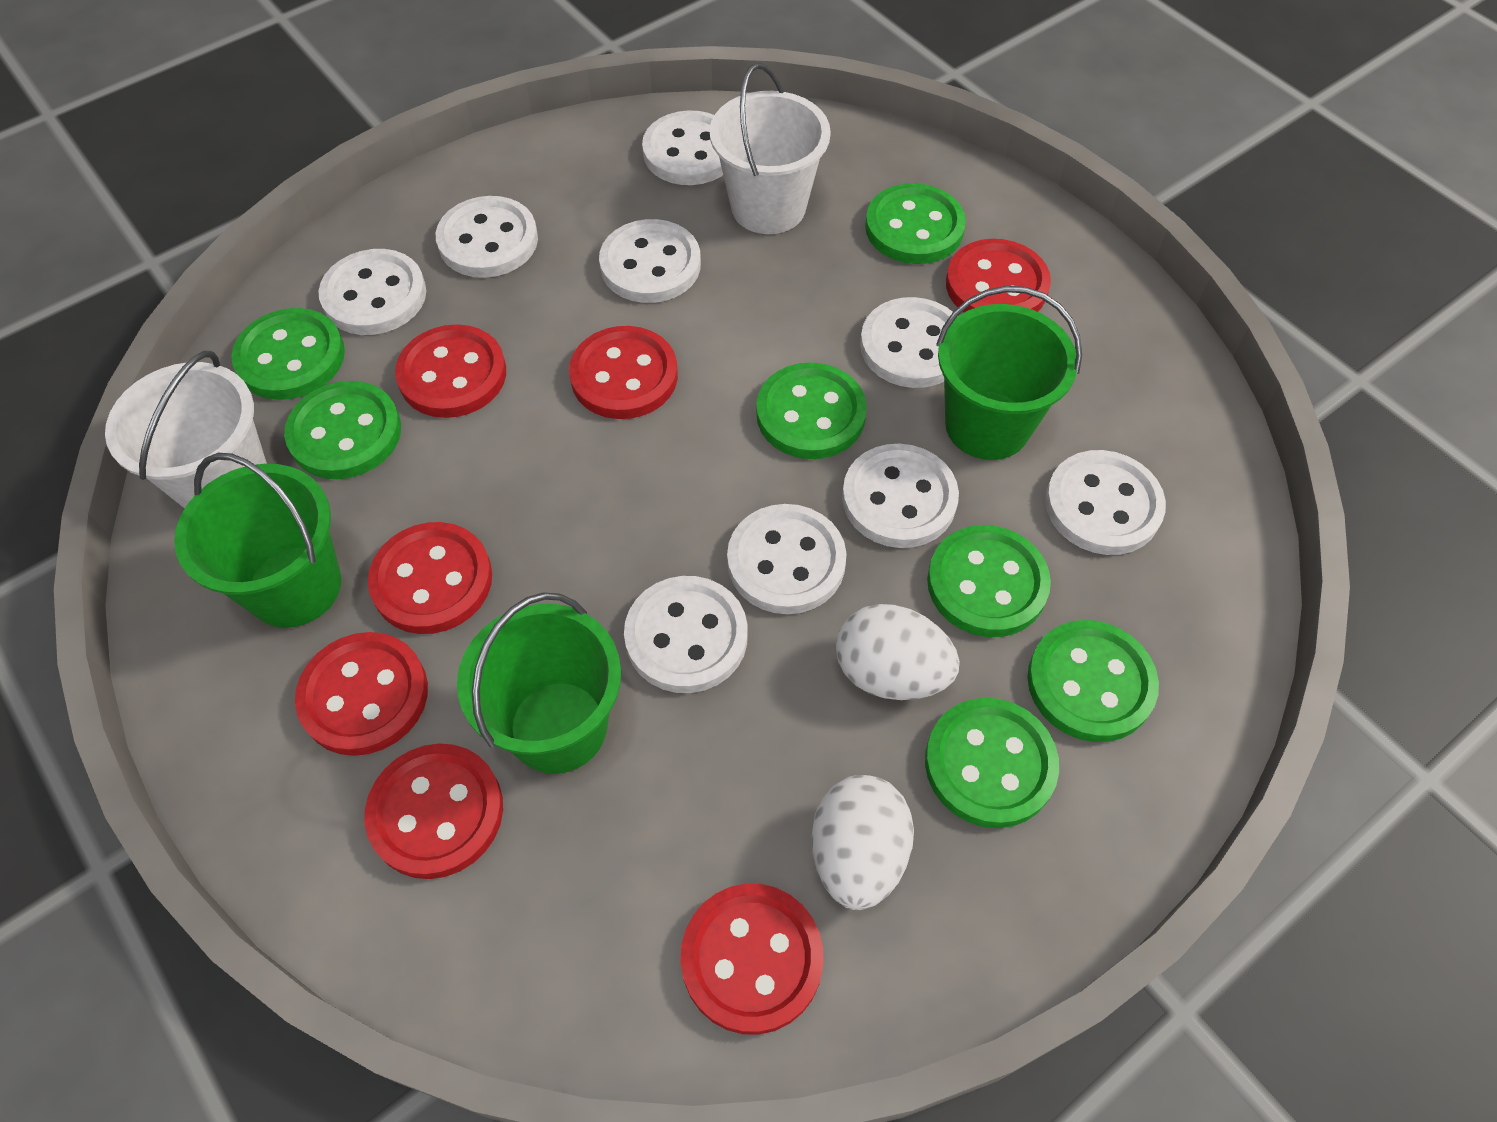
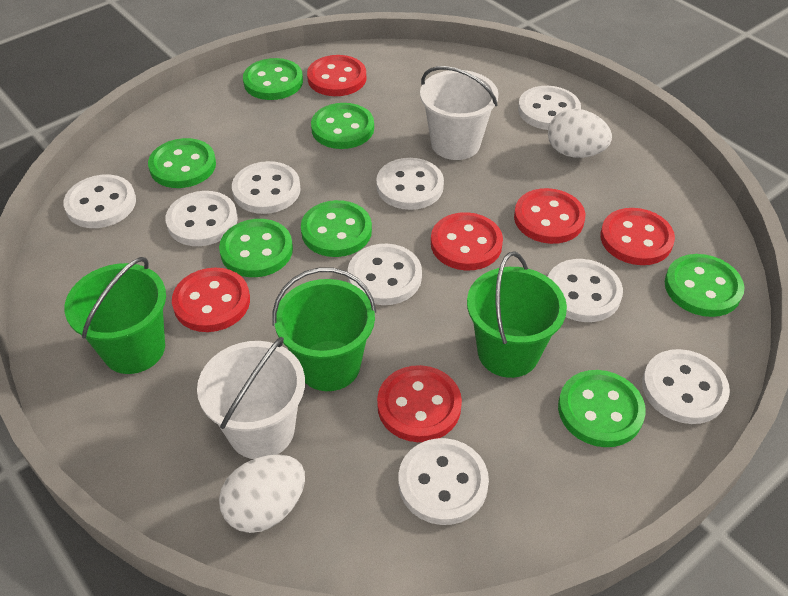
red button: [295,632,428,756] [364,744,503,879] [368,522,492,634] [395,324,506,418] [569,326,678,419] [681,884,824,1035] [946,239,1051,312] = 7 -> [172,268,250,332] [307,55,366,96] [377,365,462,442] [431,212,503,271] [514,188,585,244] [600,208,675,265] = 6

